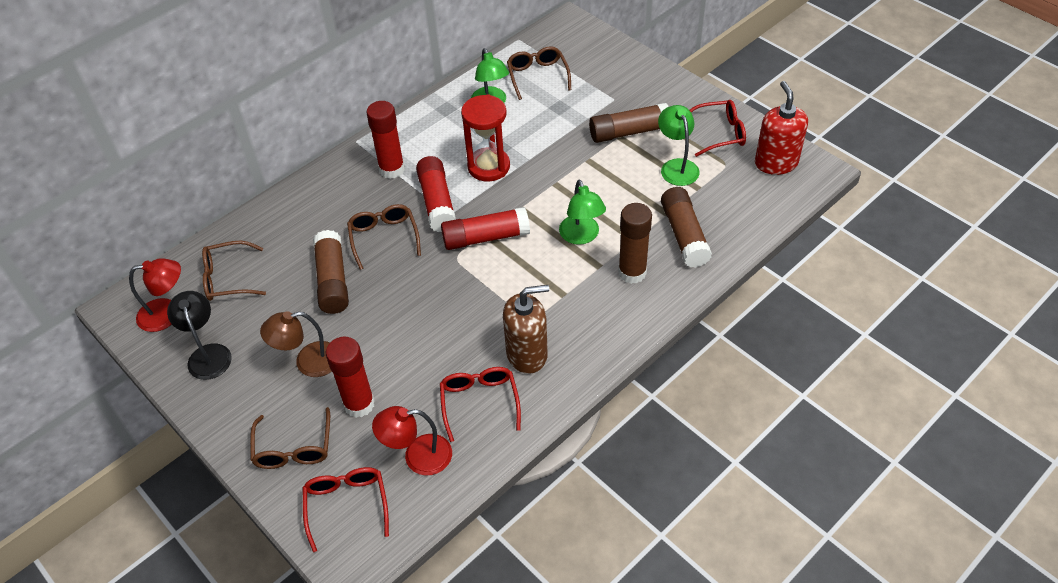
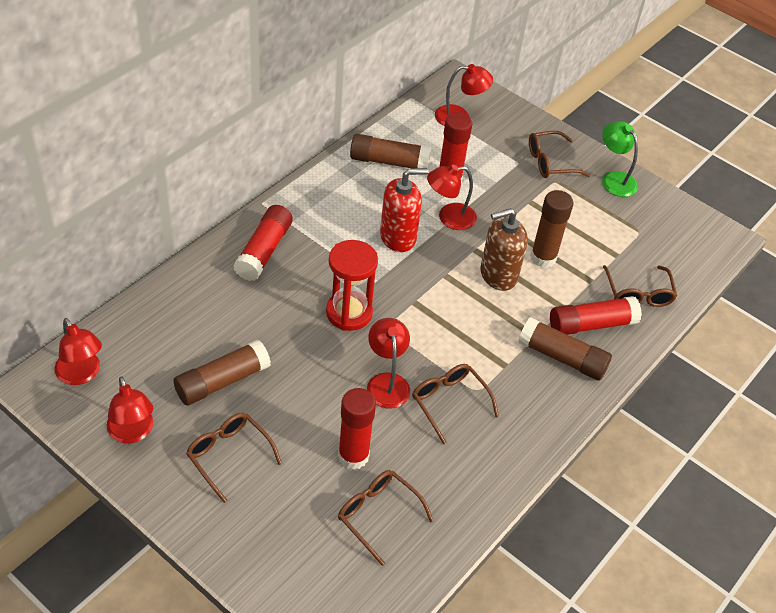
black lamp: [167,291,232,380] = 1 -> none = 0
brown glasses: [202,240,266,301] [250,407,330,469] [347,204,421,270] [507,46,571,100] = 4 -> [186,413,282,503] [338,470,434,566] [412,364,499,444] [529,131,590,178] [603,265,677,307] = 5
brown lamp: [260,311,332,377] = 1 -> none = 0
green lamp: [471,48,509,103] [559,180,606,245] [658,105,700,186] = 3 -> [602,121,638,197] = 1
red glasses: [302,467,389,552] [440,367,521,442] [690,100,746,157] = 3 -> none = 0
red lamp: [129,258,181,332] [372,406,452,476] = 2 -> [54,318,102,385] [107,376,153,443] [367,318,410,409] [427,165,477,230] [435,64,493,126] = 5

